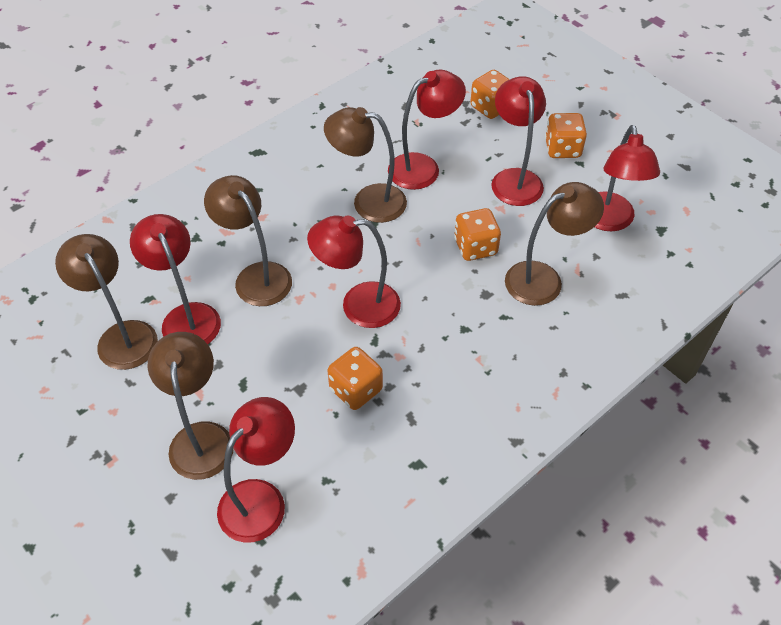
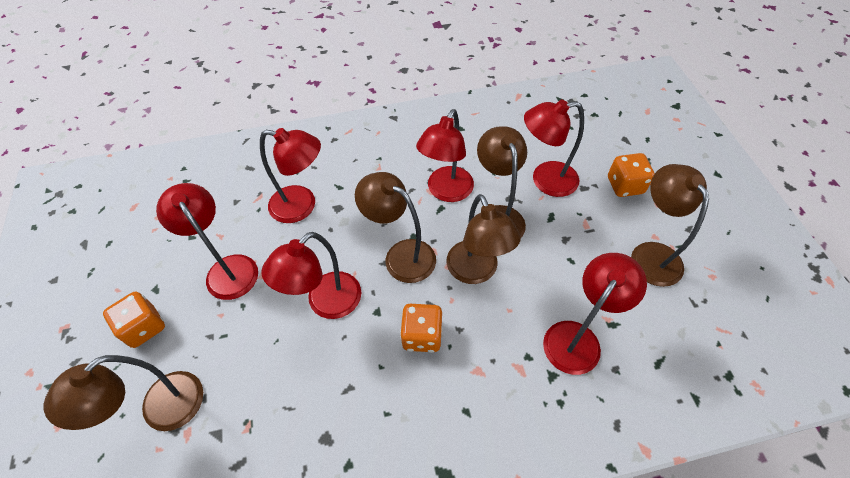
orange dice: [327,347,383,410] [454,208,501,261] [470,70,510,119] [545,113,587,158] = 4 -> [103,292,165,348] [400,304,442,353] [608,153,655,197] = 3

